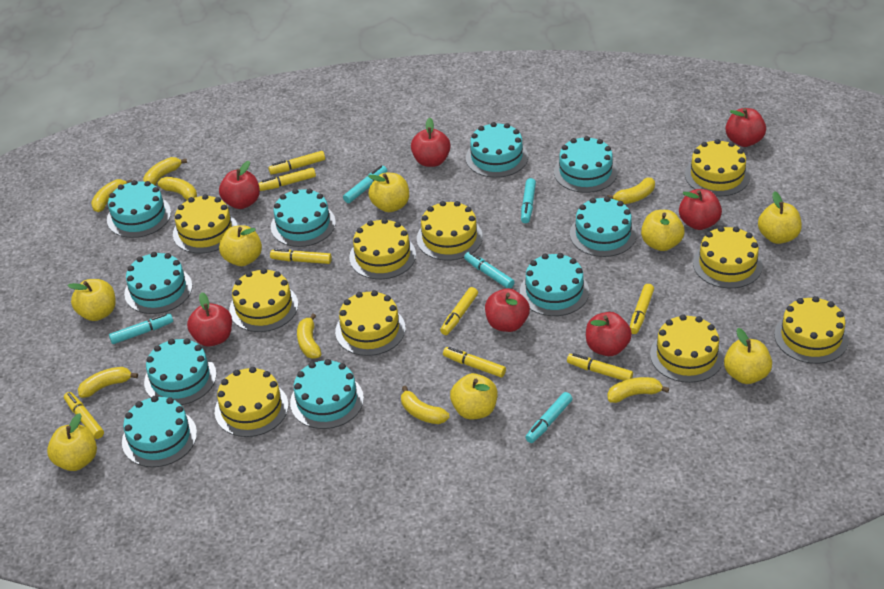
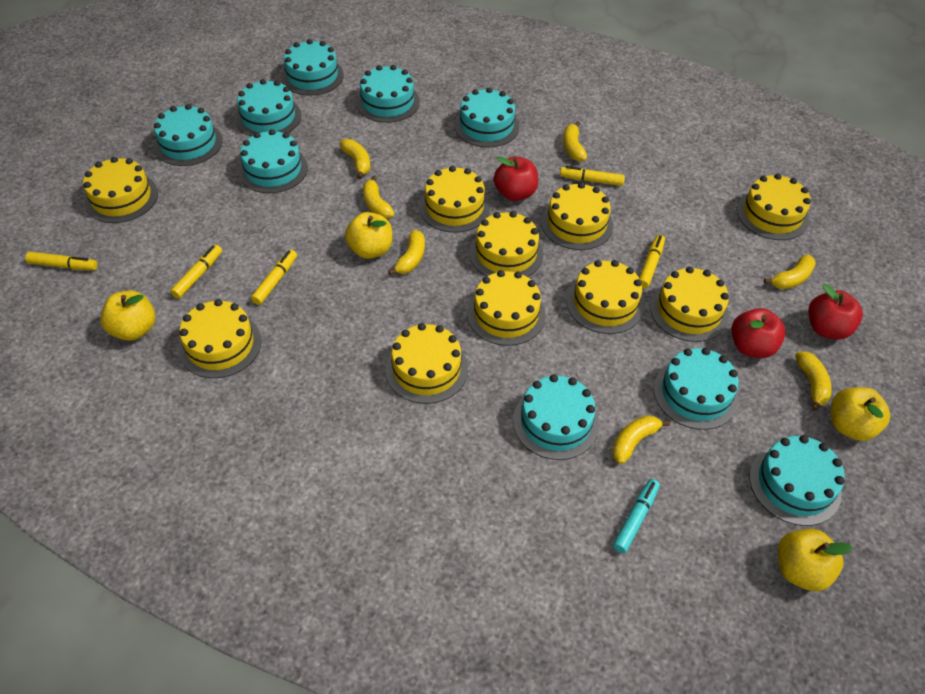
red apple: [187,292,232,347] [219,161,260,209] [411,118,451,167] [485,288,530,332] [586,312,632,356] [679,189,722,230] [725,108,766,147] = 7 -> [494,157,538,201] [731,308,786,358] [808,284,863,340] = 3
turquoise cake: [107,180,171,238] [122,396,197,467] [124,252,192,314] [144,338,216,405] [271,188,336,247] [290,359,364,429] [466,122,528,178] [520,253,589,316] [554,136,618,193] [570,196,637,257] = 10 -> [154,104,222,166] [235,79,301,137] [238,129,308,193] [281,39,344,95] [356,65,420,123] [454,87,520,147] [513,374,599,460] [654,348,739,430] [749,435,845,526] = 9
turquoise marker: [109,313,173,344] [343,165,387,203] [464,252,515,289] [521,178,536,223] [525,392,572,443] = 5 -> [613,479,660,553] = 1
yellow apple: [47,413,97,471] [68,279,116,321] [219,225,262,266] [368,173,409,212] [450,373,498,419] [641,210,685,251] [724,328,772,384] [758,191,802,244] = 8 -> [100,290,155,341] [345,212,392,259] [778,529,853,591] [831,387,890,441] = 4
yellow banana: [78,367,138,398] [91,179,132,212] [143,157,187,185] [157,177,197,201] [297,314,321,359] [401,386,450,424] [607,178,655,204] [608,377,670,403] = 8 -> [339,139,370,179] [363,175,395,219] [388,230,425,275] [563,121,587,162] [612,415,670,464] [764,255,816,289] [795,351,832,411] = 7
yellow marker: [64,392,104,439] [258,168,316,191] [268,151,325,175] [270,249,332,264] [440,287,478,335] [443,347,506,377] [567,353,633,381] [630,284,654,334] = 8 -> [25,252,97,270] [170,245,222,299] [251,250,297,305] [560,166,625,186] [639,235,665,289] = 5

